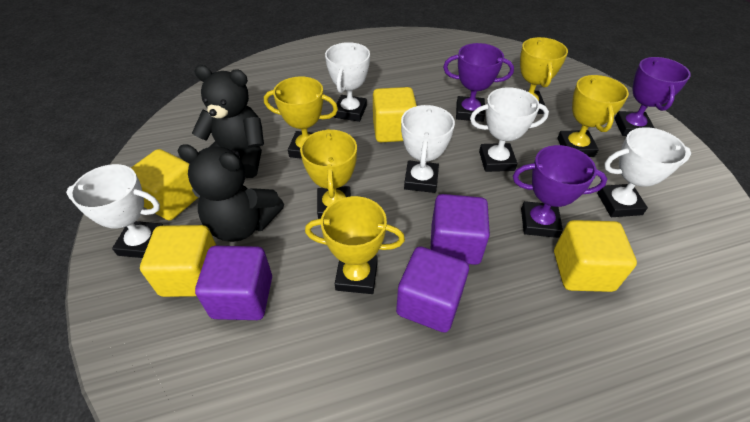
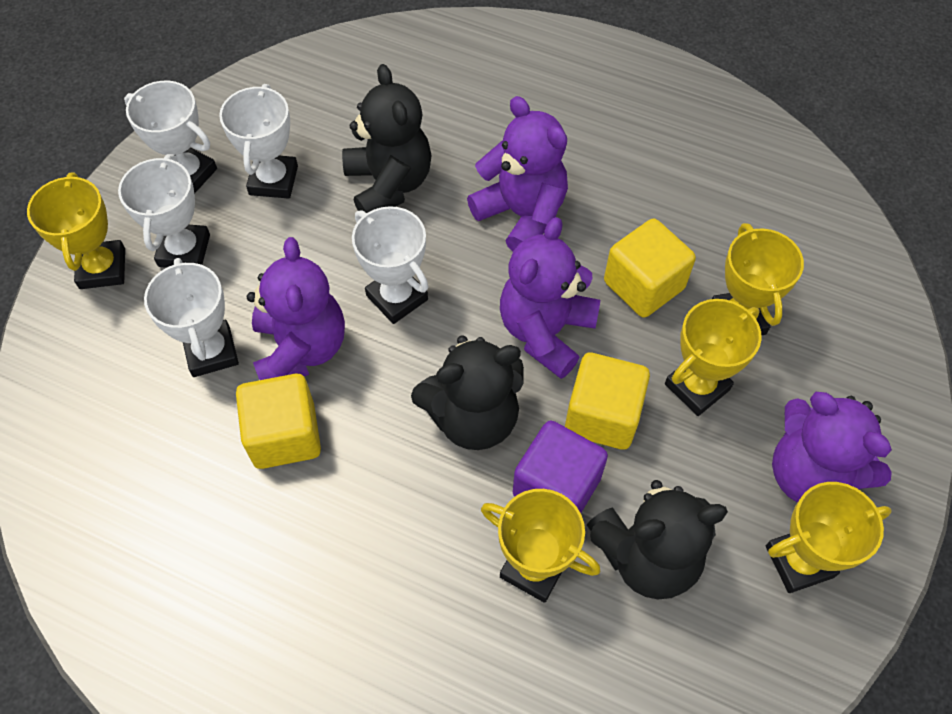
black teddy bear: [178,144,284,242] [192,65,264,178] = 2 -> [342,64,432,213] [411,335,524,450] [587,480,728,599] = 3
purple cube: [195,246,272,320] [396,246,469,333] [431,194,490,265] = 3 -> [513,420,608,513] = 1
purple teddy bear: none = 0 -> [247,237,345,380] [467,96,568,251] [500,217,600,379] [772,392,892,503] = 4
purple trophy: [443,43,514,122] [513,145,607,238] [614,57,691,136] = 3 -> none = 0
yellow cube: [131,149,199,220] [140,225,217,297] [373,87,417,142] [554,220,637,292] = 4 -> [236,374,321,469] [565,353,650,450] [604,219,696,318] = 3

